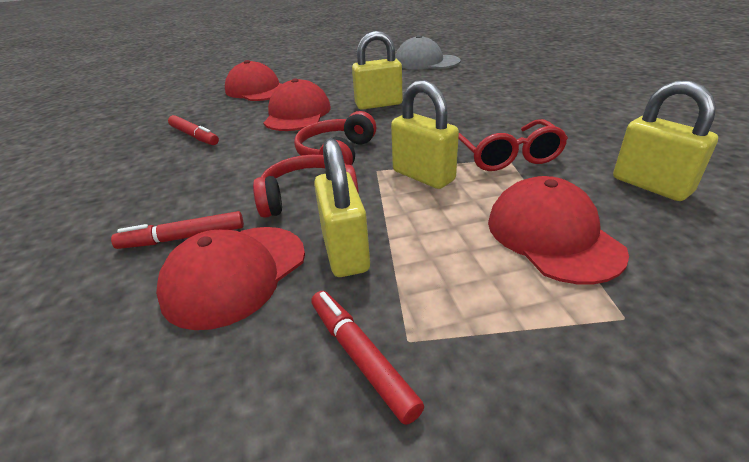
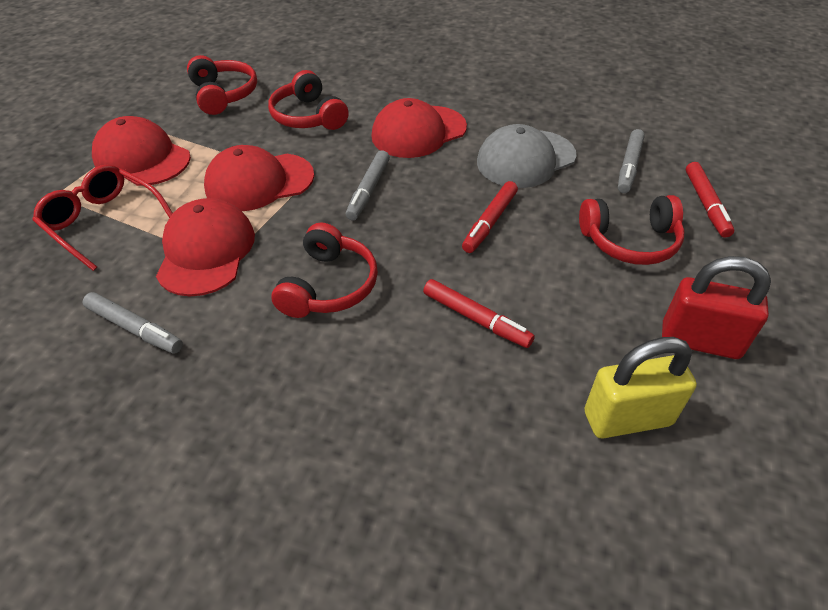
grey marker: none = 0 -> [82,292,183,354] [346,150,390,221] [618,129,645,193] = 3
red headphones: [253,155,359,218] [294,111,376,165] = 2 -> [187,55,257,115] [268,70,349,130] [271,222,378,318] [579,195,685,265] = 4
red padlock: none = 0 -> [662,256,771,359] = 1
yellow padlock: [314,138,370,277] [352,31,403,110] [391,80,459,189] [613,81,718,201] = 4 -> [584,337,697,439] = 1

